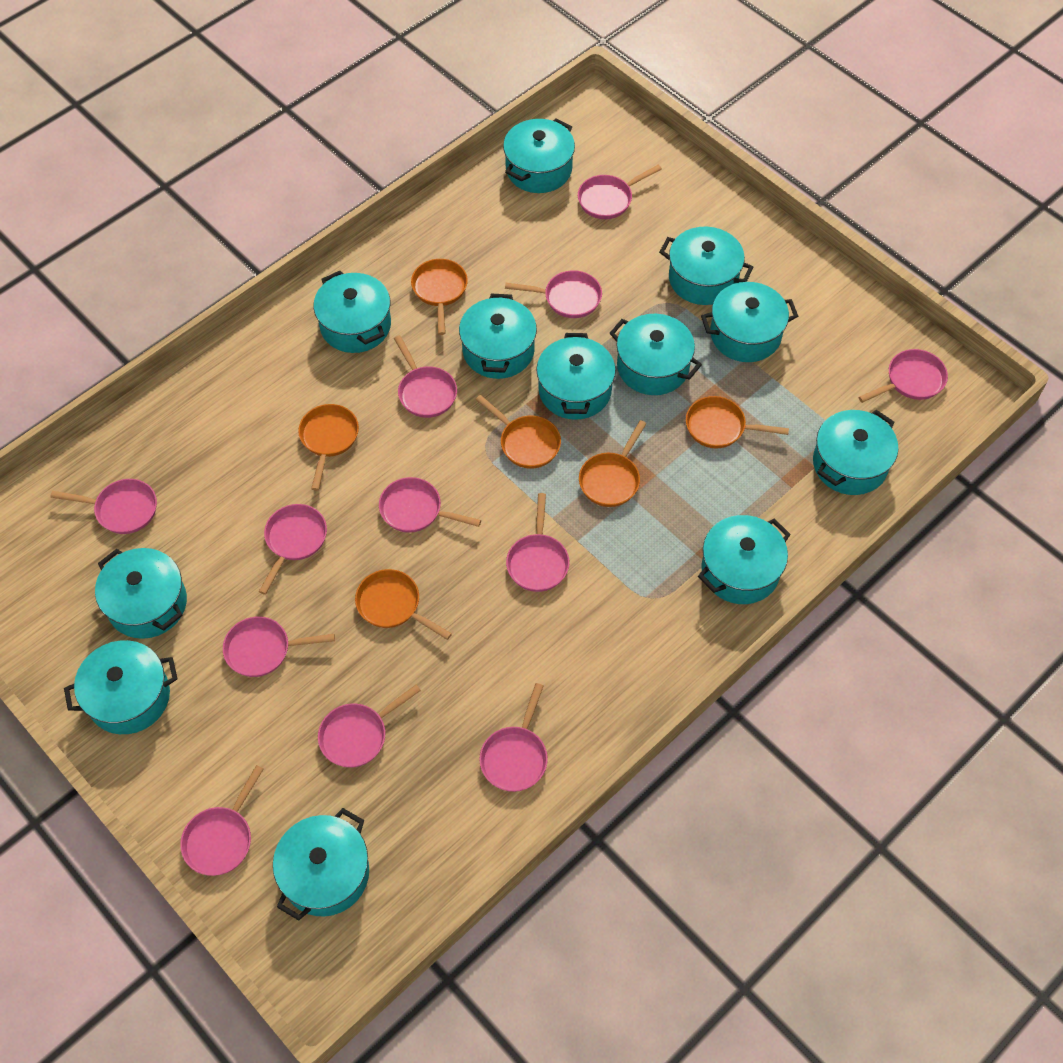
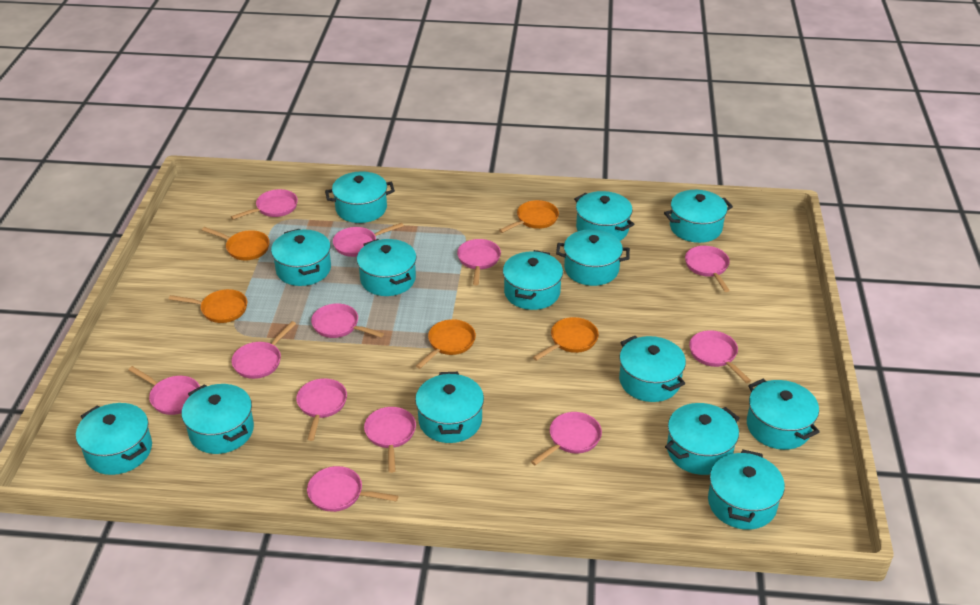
orange pan: [298,404,359,491] [355,569,452,640] [411,259,468,335] [476,395,561,469] [579,420,647,507] [686,396,789,448] = 6 -> [169,289,247,323] [202,227,270,260] [416,319,476,369] [499,200,559,233] [533,317,599,361] = 5
turquoise pot: [64,640,177,734] [95,548,187,639] [273,808,369,921] [314,271,391,353] [459,293,537,379] [503,118,575,193] [536,333,616,420] [610,314,702,395] [659,227,754,305] [698,515,791,604] [701,282,798,362] [813,410,898,495] = 12 -> [76,403,152,475] [182,384,254,454] [271,229,331,286] [325,171,395,223] [357,239,416,296] [415,372,484,443] [503,250,563,310] [556,229,630,286] [574,191,634,241] [619,336,686,402] [664,190,733,243] [665,403,740,475] [708,449,785,530] [747,379,820,450] = 14

